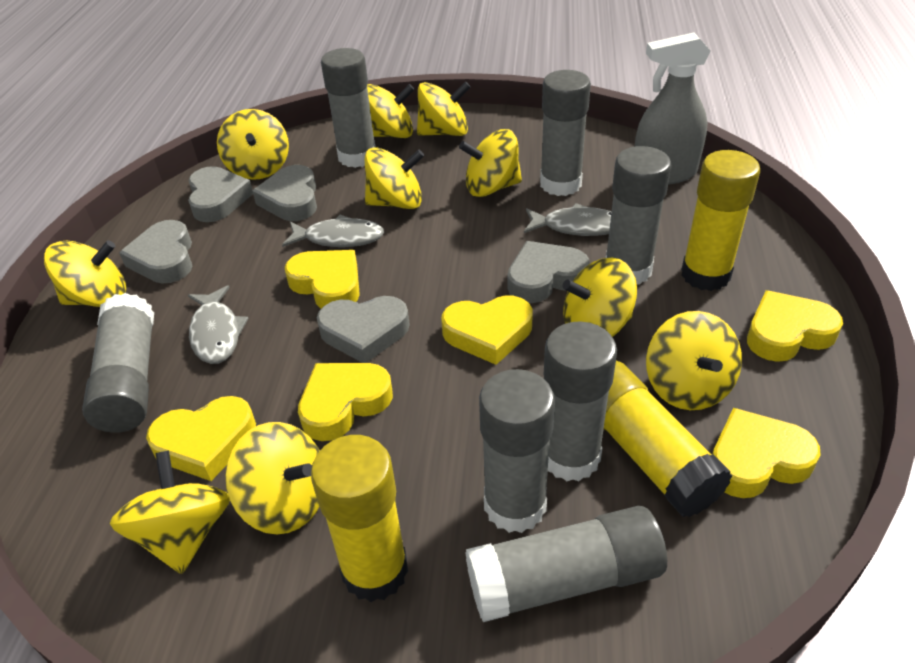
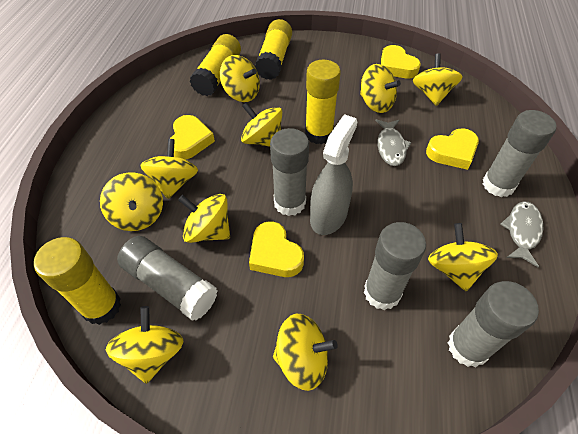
grey fish: [188,285,249,364] [282,215,384,247] [524,203,612,236] = 3 -> [375,119,411,166] [500,202,543,267] = 2
grey glue stick: [82,293,154,433] [321,48,376,168] [465,506,667,622] [479,369,555,533] [540,70,591,196] [544,321,617,481] [605,146,671,285] = 7 -> [117,236,218,321] [270,128,309,216] [364,222,426,310] [447,281,539,367] [483,110,556,197] = 5
grey heart: [119,220,192,284] [188,166,253,222] [252,165,317,221] [317,296,410,363] [508,241,590,303] = 5 -> none = 0
yellow glue stick: [311,435,408,602] [604,361,732,517] [681,150,760,291] = 3 -> [34,237,121,325] [190,34,241,96] [255,19,292,80] [305,60,341,144] = 4
yellow heart: [146,396,256,481] [285,250,360,309] [298,363,393,441] [441,295,533,365] [712,408,820,498] [747,290,843,362] = 6 -> [170,115,215,159] [249,221,304,277] [381,45,421,78] [426,128,479,170] = 4

